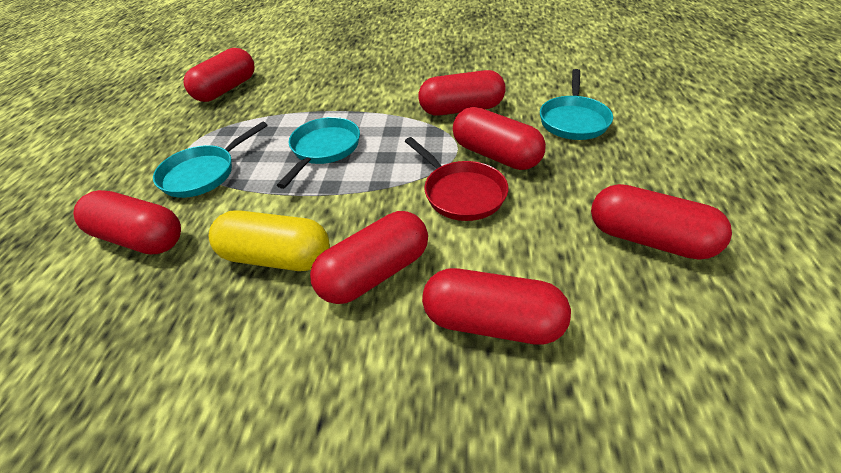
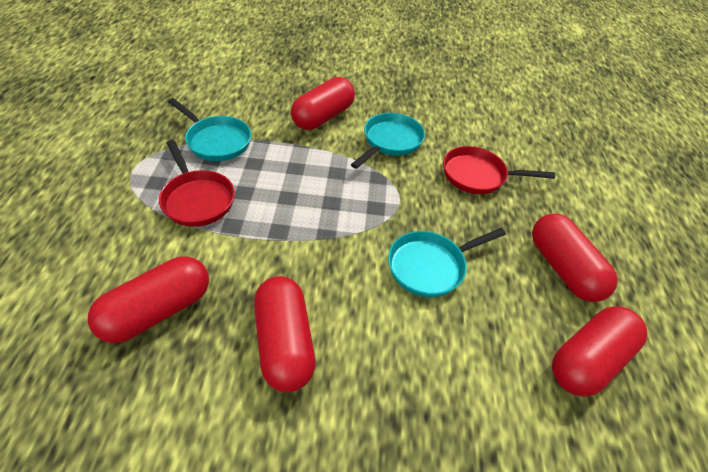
red capsule: [73,190,181,254] [184,48,254,102] [310,211,428,304] [418,70,506,116] [422,268,571,345] [453,107,546,170] [591,184,732,260] = 7 -> [88,256,209,343] [254,276,316,392] [291,77,355,130] [532,214,618,302] [552,306,647,396] = 5
red pan: [405,137,508,221] = 1 -> [159,140,235,227] [443,146,555,194] = 2
yellow capsule: [208,210,330,271] = 1 -> none = 0

